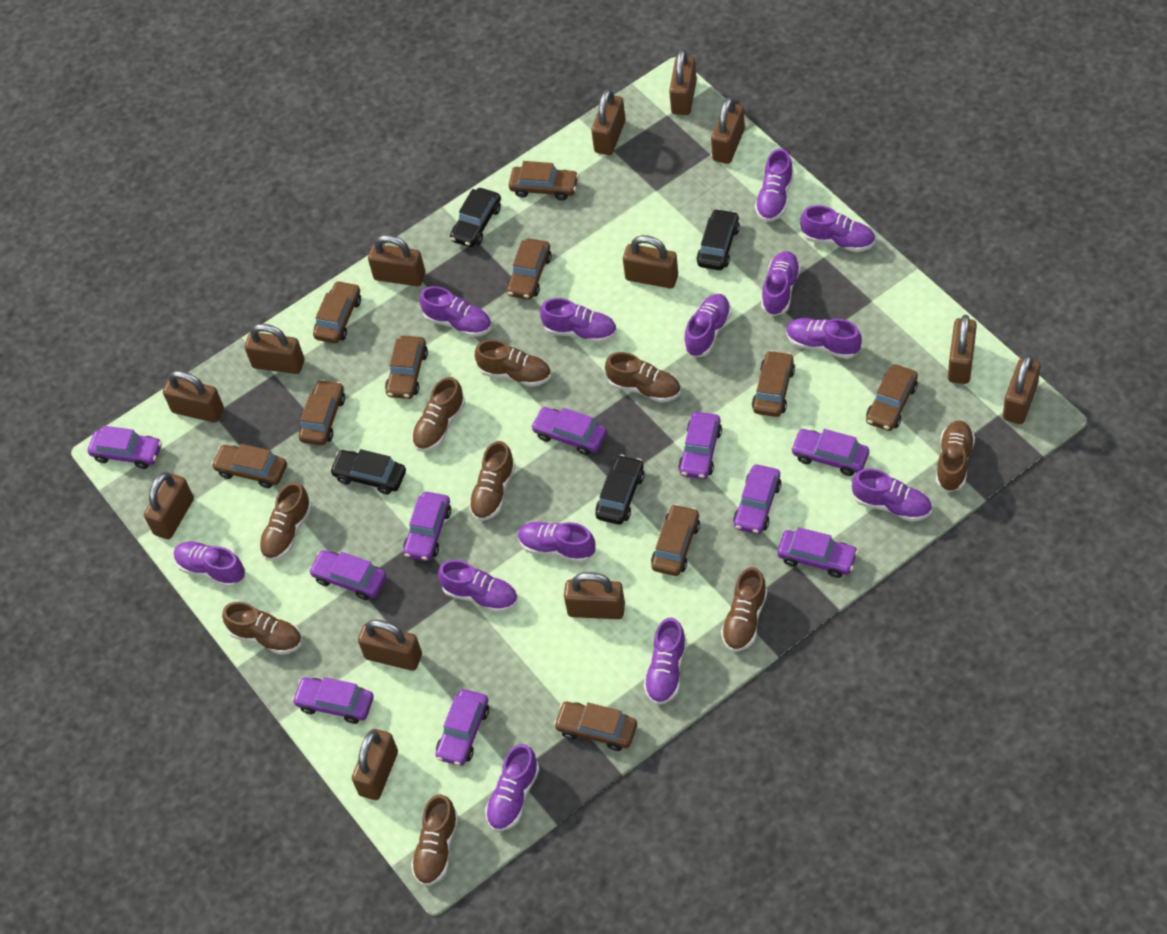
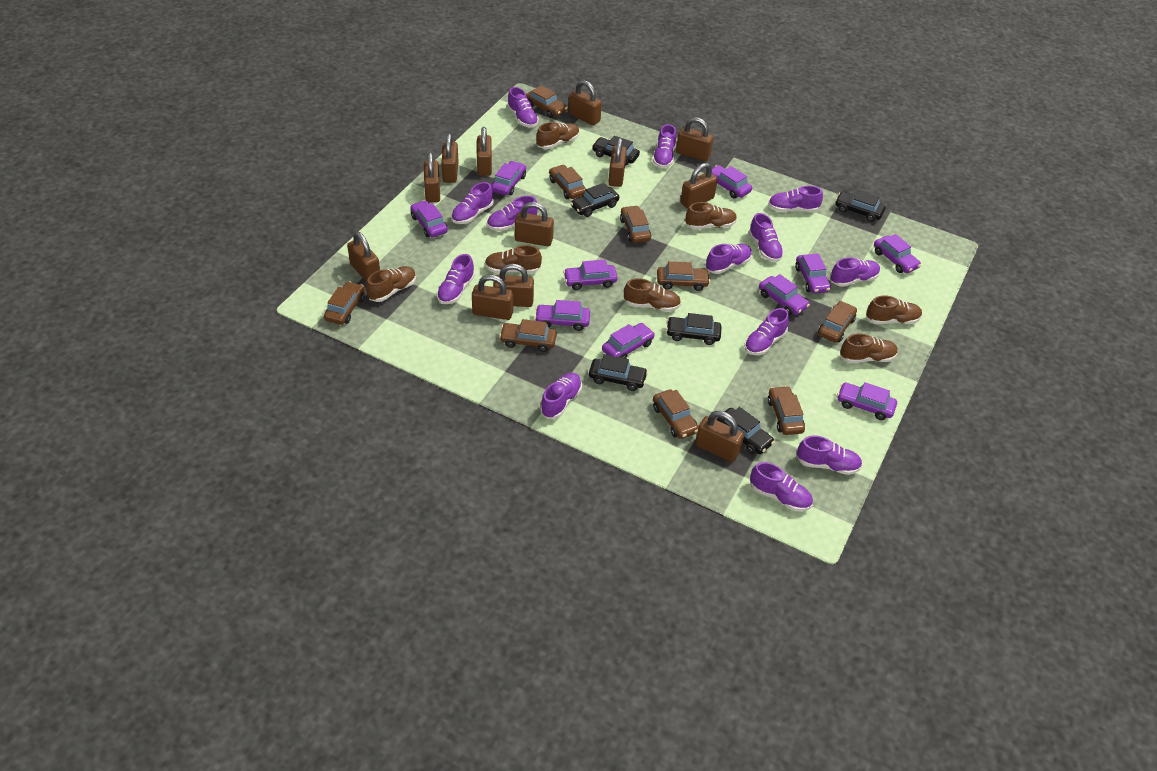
black car: [330,449,406,495] [450,188,501,247] [595,455,644,525] [696,209,740,270] = 4 -> [571,183,619,217] [589,354,648,391] [592,136,640,166] [666,313,722,345] [717,407,775,454] [835,190,885,222] = 6
brown car: [211,444,287,488] [299,379,345,445] [313,280,361,344] [385,336,428,399] [506,238,551,299] [509,161,579,201] [554,702,637,751] [651,504,700,576] [752,350,795,417] [866,364,918,431] = 10 -> [324,281,365,325] [499,319,557,352] [526,85,568,118] [549,165,586,199] [620,205,651,243] [653,389,699,439] [657,261,710,291] [768,386,805,435] [818,301,857,342] = 9
brown padlock: [144,472,194,539] [163,371,224,423] [245,324,304,374] [352,729,398,800] [358,620,422,671] [368,235,425,286] [564,572,625,619] [591,89,625,155] [623,235,678,288] [669,49,697,115] [711,97,745,164] [948,315,977,384] [1003,355,1041,424] = 13 -> [347,232,380,282] [424,152,440,202] [441,133,458,183] [472,275,513,320] [477,127,492,176] [493,264,534,307] [515,202,554,246] [569,80,602,126] [608,138,627,187] [676,117,714,161] [681,163,718,209] [695,411,744,462] = 12
brown shoe: [222,602,302,655] [259,482,312,561] [411,794,459,886] [412,377,465,451] [469,441,516,521] [475,340,551,387] [605,352,681,403] [721,567,767,652] [936,420,975,492] = 9 -> [366,266,416,302] [485,245,542,273] [536,122,580,149] [624,278,681,312] [685,202,737,229] [840,333,898,363] [866,295,922,324] = 7

